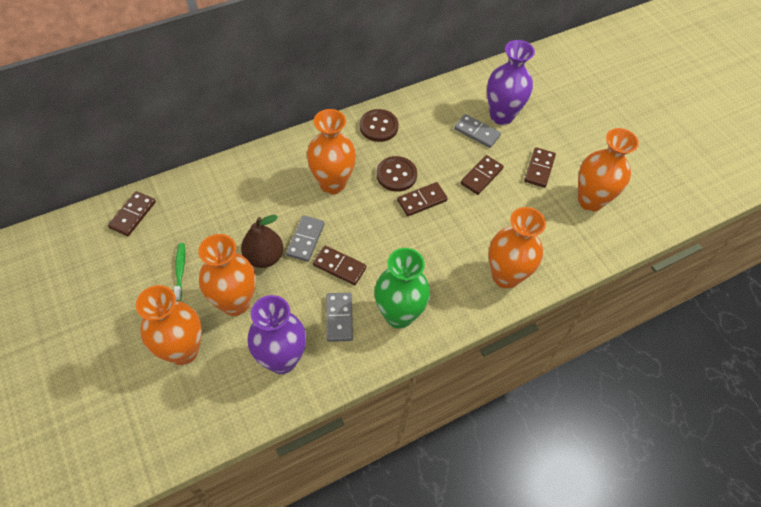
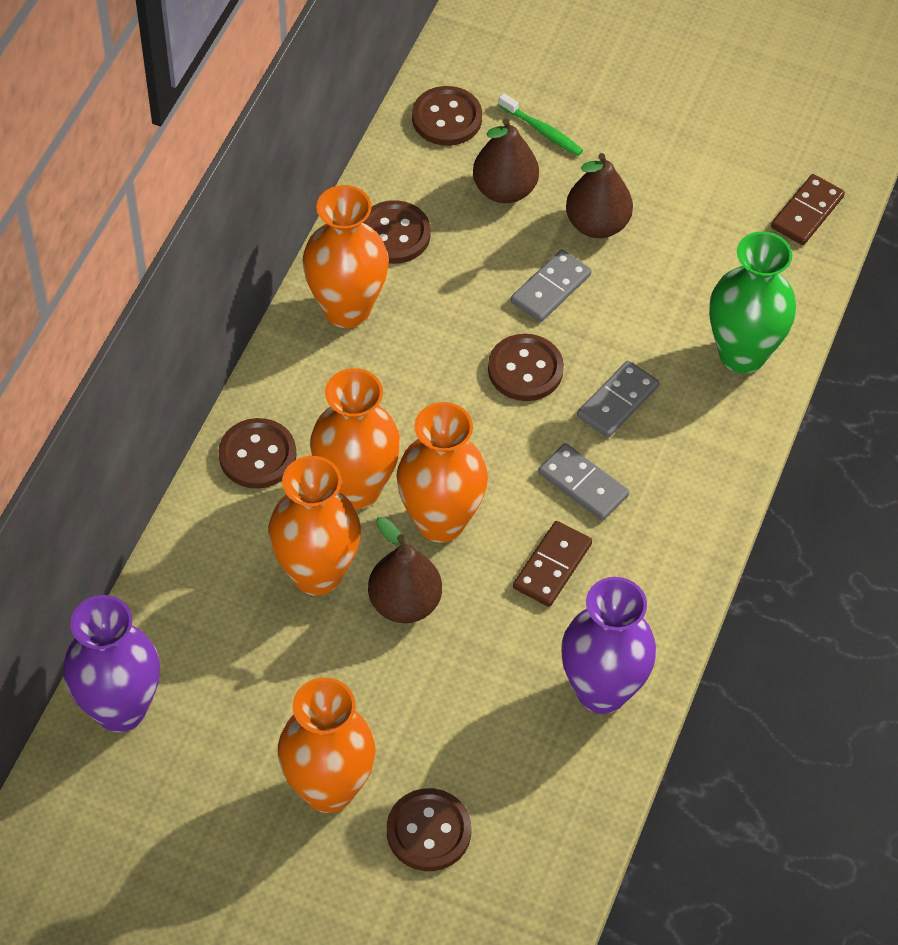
brown button: [360,109,399,142] [376,156,417,192] = 2 -> [218,418,296,489] [363,200,431,264] [387,788,471,871] [412,86,482,146] [488,334,564,401] = 5
brown domino: [108,191,156,236] [313,245,367,285] [397,182,448,216] [461,155,504,195] [524,147,556,188] = 5 -> [513,521,592,607] [771,174,845,245] = 2
brown pear: [241,215,283,268] = 1 -> [368,517,442,623] [473,118,539,203] [566,153,633,238] = 3

